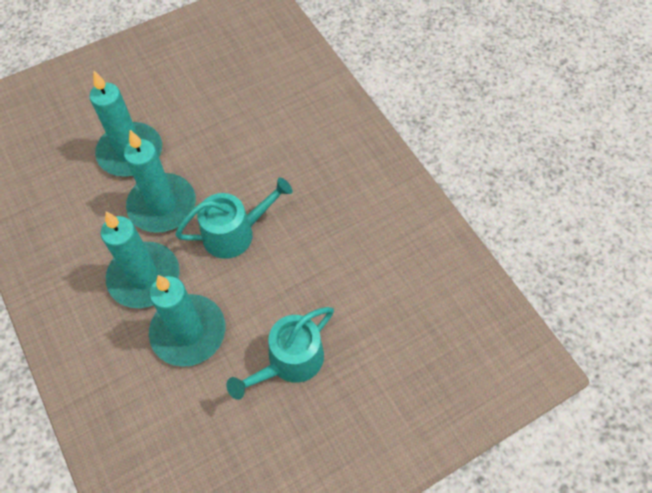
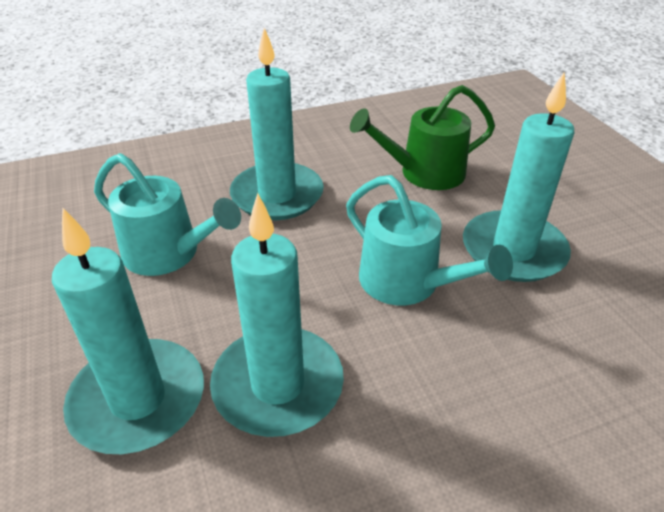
green watering can: none = 0 -> [350,85,495,190] = 1

